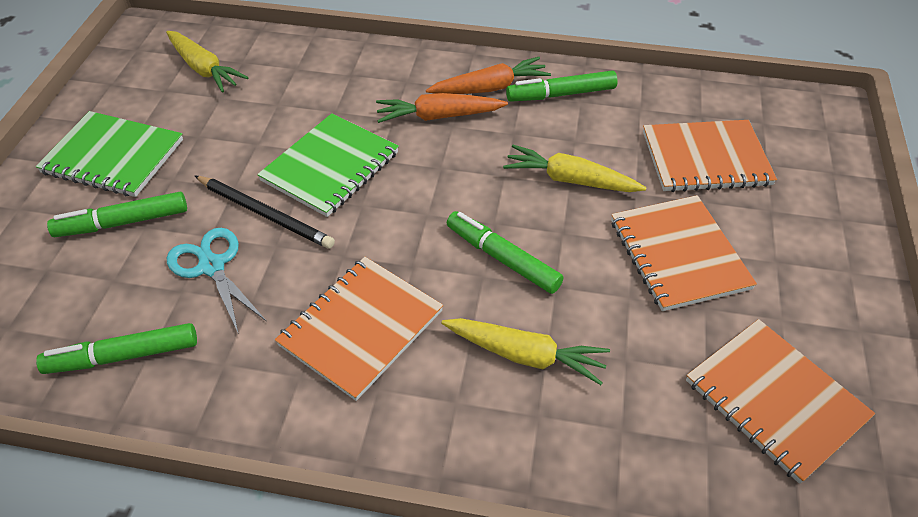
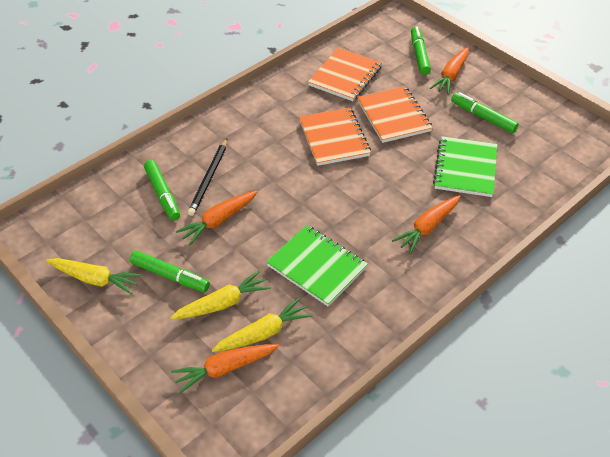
orange carrot: [376,93,508,123] [426,57,551,94] = 2 -> [171,344,279,394] [176,191,258,246] [392,195,461,254] [430,47,469,95] = 4
orange notebook: [275,257,443,401] [611,195,757,311] [643,120,777,192] [686,319,875,484] = 4 -> [299,108,371,166] [308,48,382,101] [357,86,433,143] = 3
turquoise scissors: [167,228,267,334] = 1 -> none = 0

